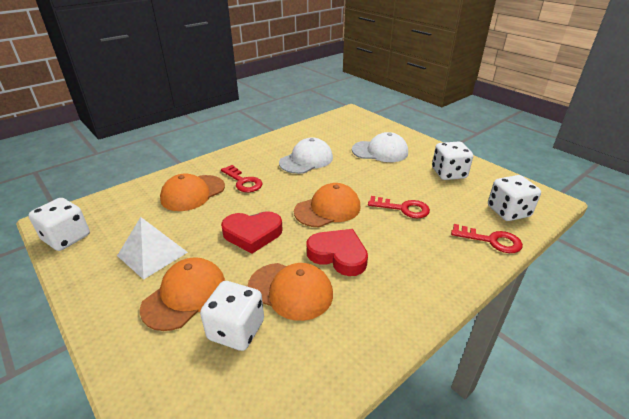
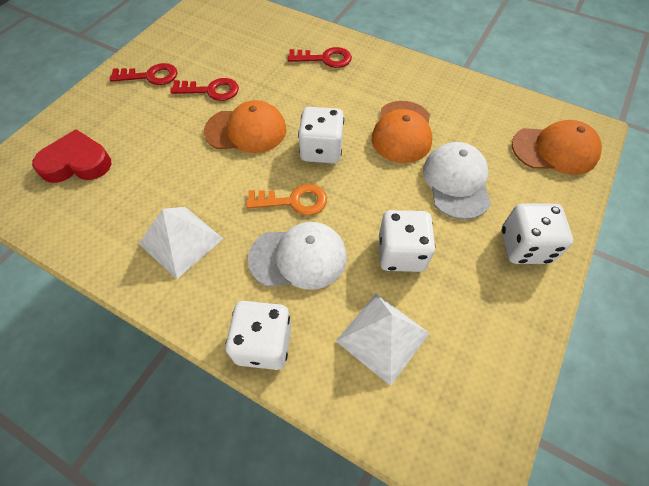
orange cap: [140,257,225,331] [160,173,225,211] [247,263,333,321] [294,183,360,227] = 4 -> [204,100,287,153] [372,101,432,163] [512,120,602,175] = 3
orange key: none = 0 -> [246,184,327,215] = 1
red heart: [221,211,283,254] [307,229,368,276] = 2 -> [32,129,111,183] = 1
white pyramid: [117,217,188,280] = 1 -> [139,207,223,279] [336,294,430,386] = 2

